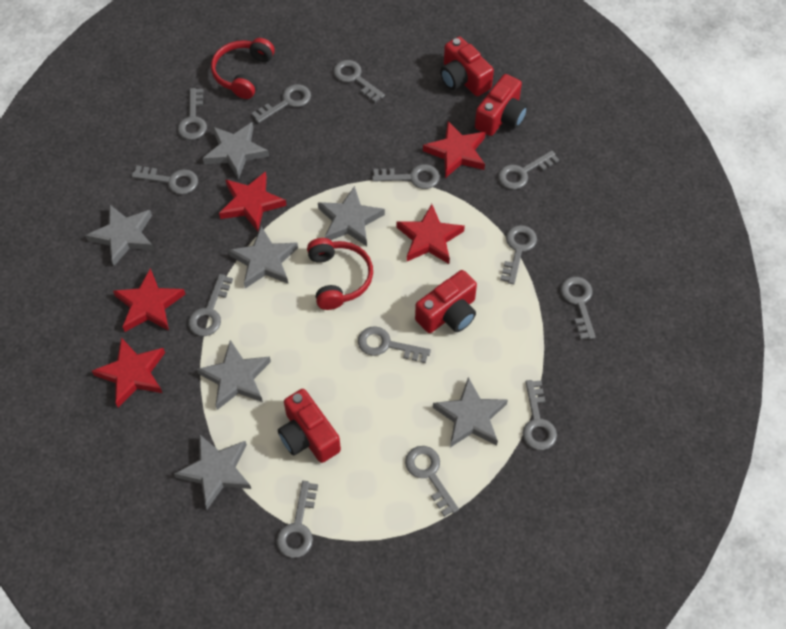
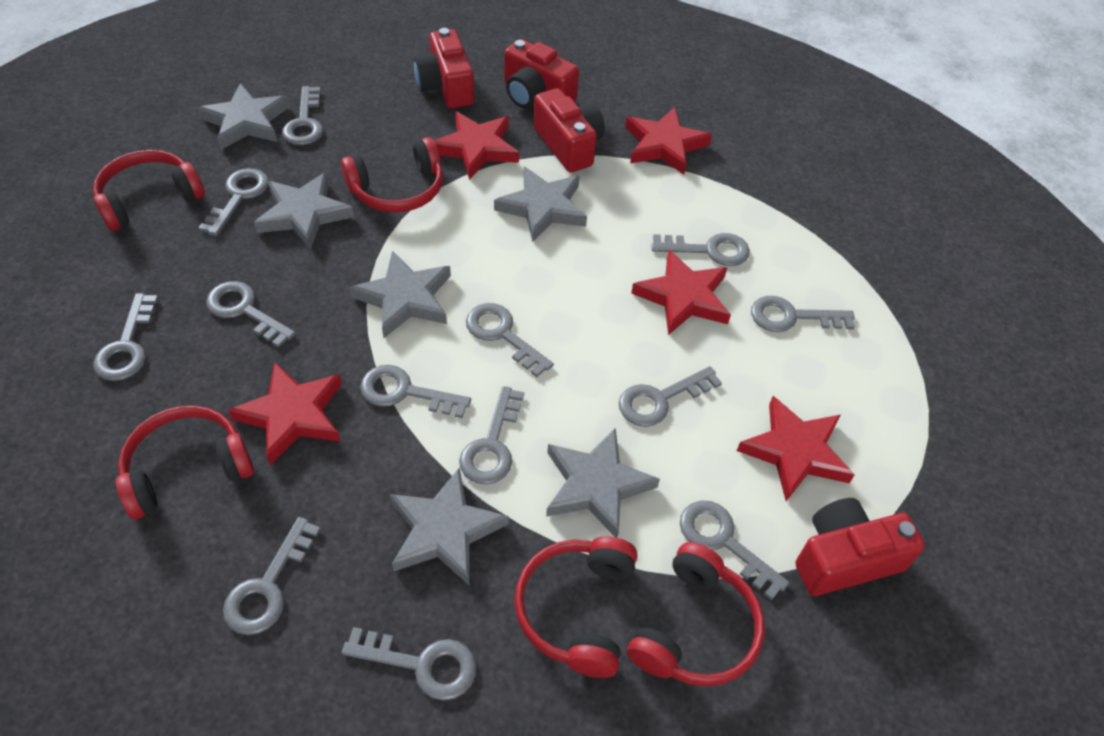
grey star: [85,205,154,266] [174,434,251,509] [197,340,271,410] [203,122,269,179] [228,226,298,288] [318,186,385,246] [433,377,508,447] = 7 -> [197,83,290,150] [254,172,354,250] [350,251,451,338] [390,467,509,585] [494,167,587,242] [546,428,660,538] = 6
red headphones: [211,38,275,99] [307,238,373,310] = 2 -> [93,150,205,231] [116,406,254,519] [341,137,443,212] [514,536,637,678] [627,542,765,687] = 5

